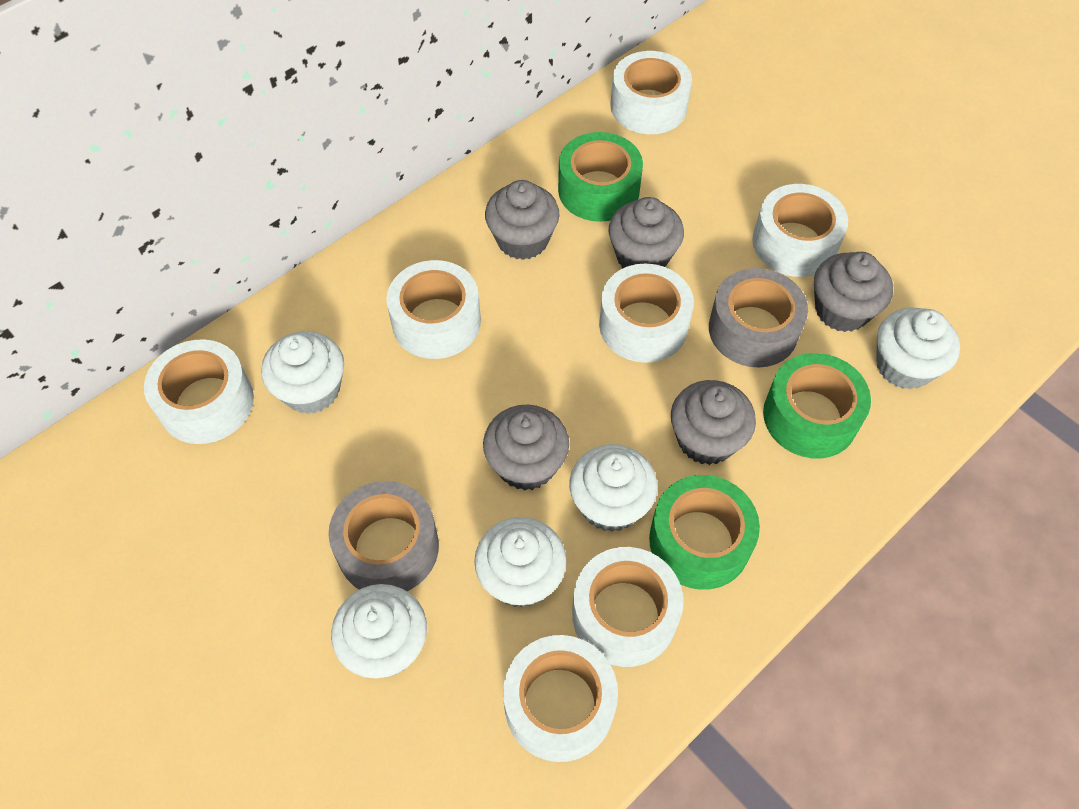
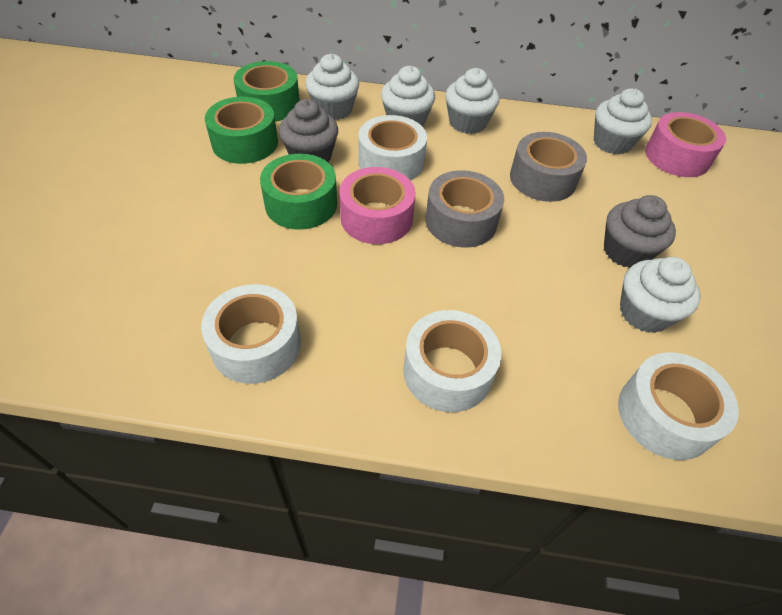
grey cupcake: [483,405,569,491] [485,180,560,260] [609,197,684,268] [671,380,756,465] [814,252,893,332] = 5 -> [279,99,338,162] [604,195,676,268] = 2
pink tape: none = 0 -> [340,167,416,244] [645,112,726,177] = 2
white tape: [144,339,254,444] [387,260,481,359] [503,635,618,762] [572,547,683,667] [599,264,694,363] [610,51,692,134] [752,184,848,277] = 7 -> [201,284,301,384] [358,115,427,180] [403,310,501,412] [618,352,739,460] = 4

